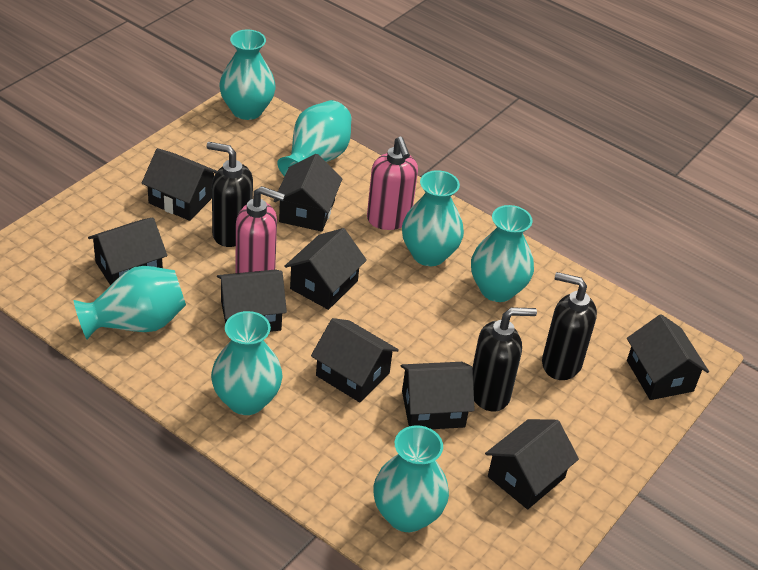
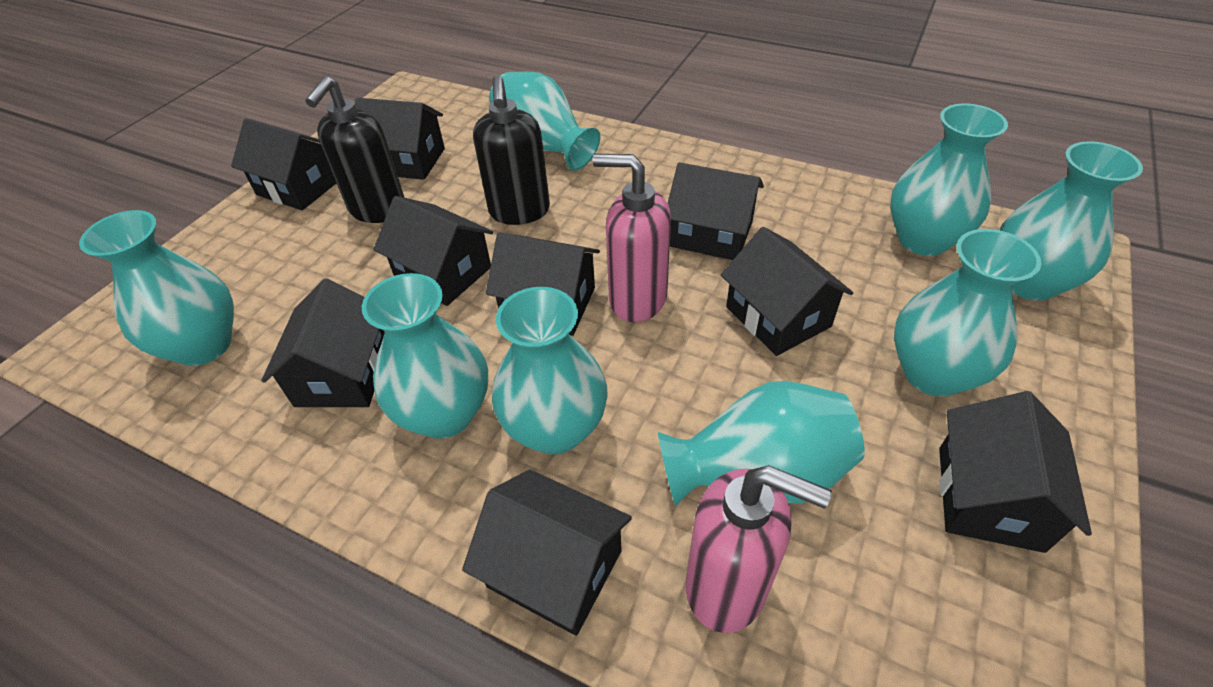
black soap dispenser: [206,142,253,247] [472,307,537,412] [542,272,597,380] = 3 -> [305,76,405,223] [473,76,550,225] = 2
turquoise vase: [74,266,186,339] [211,311,283,415] [219,29,276,120] [277,100,351,176] [373,425,449,532] [402,170,464,266] [471,205,534,302] = 7 -> [79,210,234,366] [362,273,488,439] [489,71,600,171] [492,287,607,454] [658,381,865,506] [890,104,1008,256] [894,229,1042,397] [1000,141,1143,301] = 8

